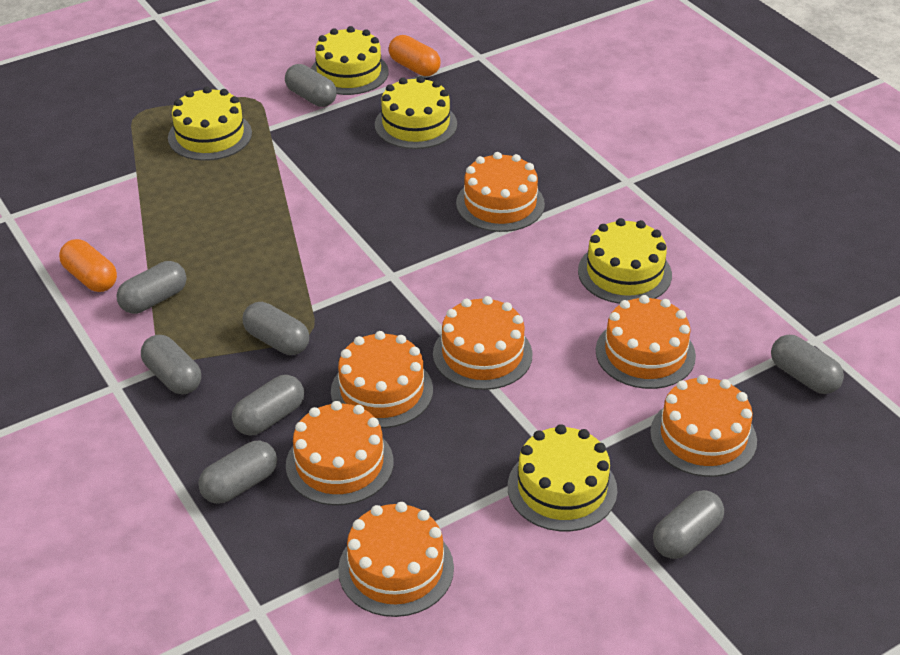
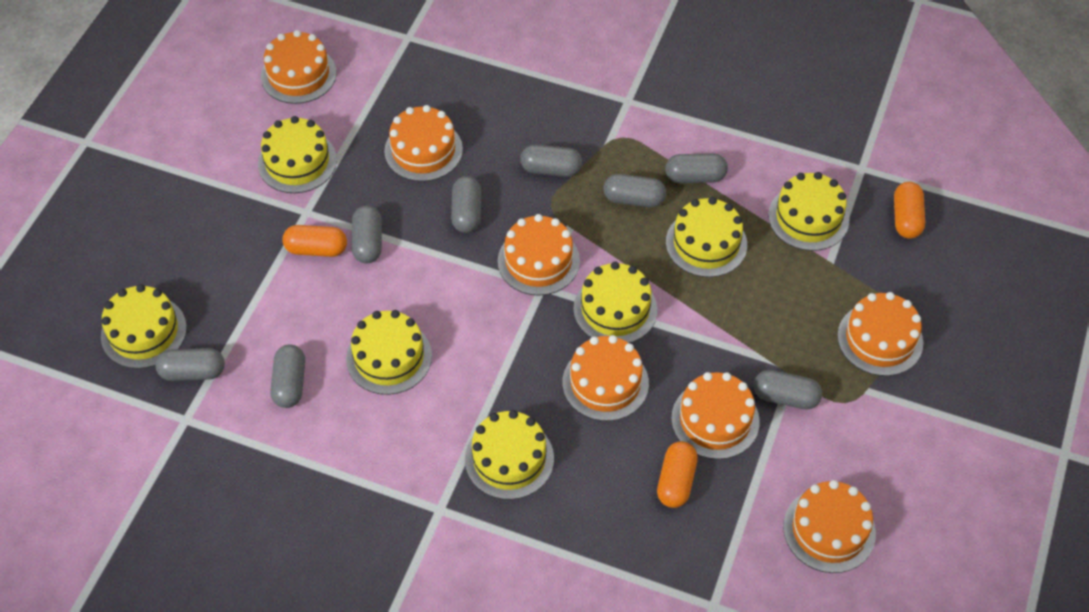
orange capsule: [59,239,117,292] [389,35,440,76] = 2 -> [282,225,347,257] [657,441,698,508] [894,182,925,239] = 3
yellow cake: [168,86,252,161] [311,26,389,95] [375,76,457,149] [508,424,617,531] [578,218,672,304] = 5 -> [101,284,187,369] [258,116,337,193] [346,310,432,395] [465,410,554,500] [573,262,657,343] [666,197,747,277] [768,172,849,251] = 7

